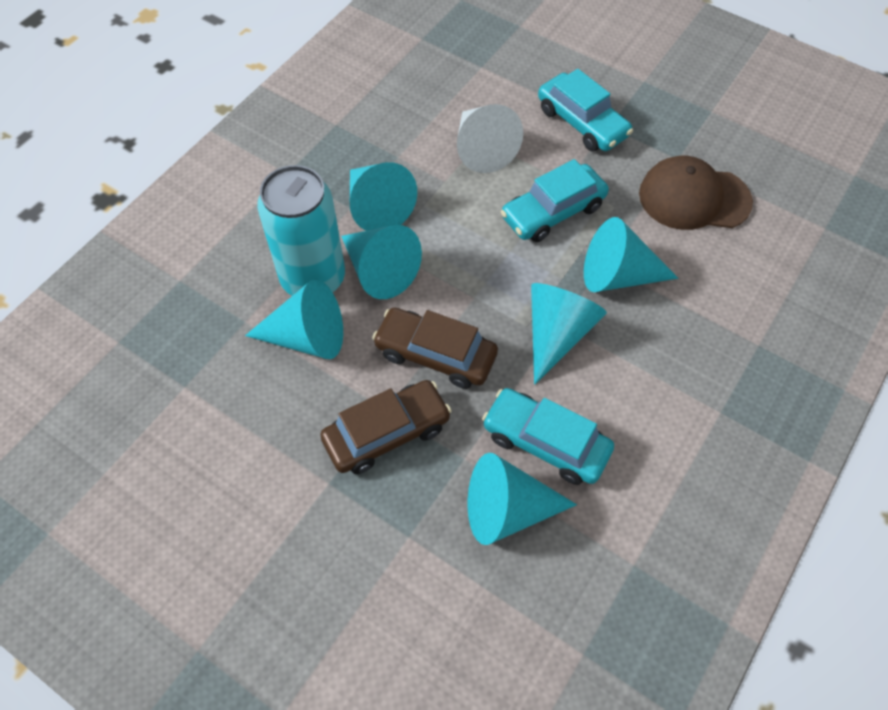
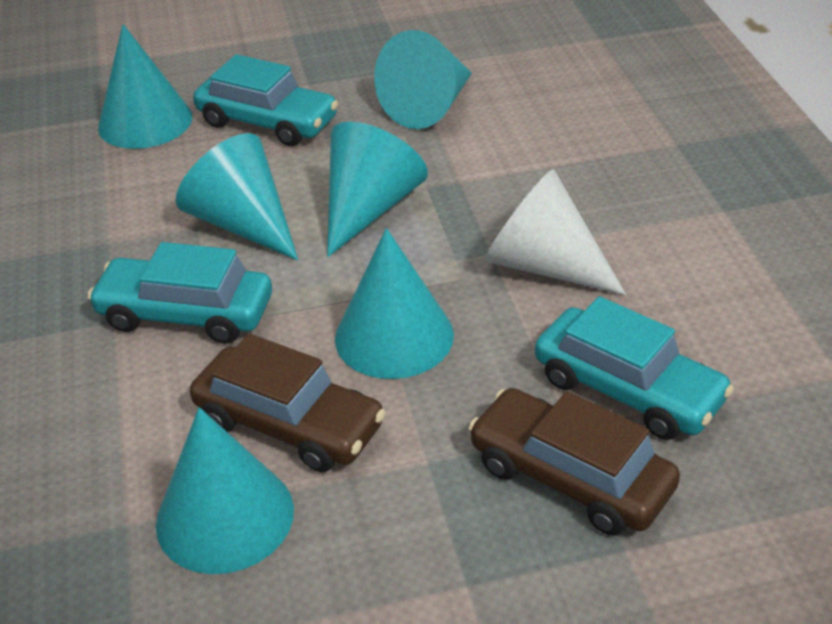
brown cap: [639,156,753,230] = 1 -> none = 0
turquoise can: [257,165,345,296] = 1 -> none = 0

